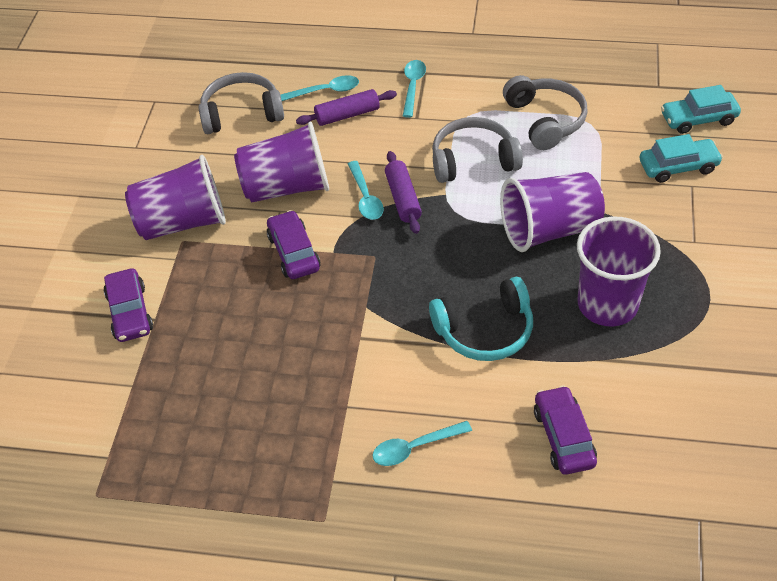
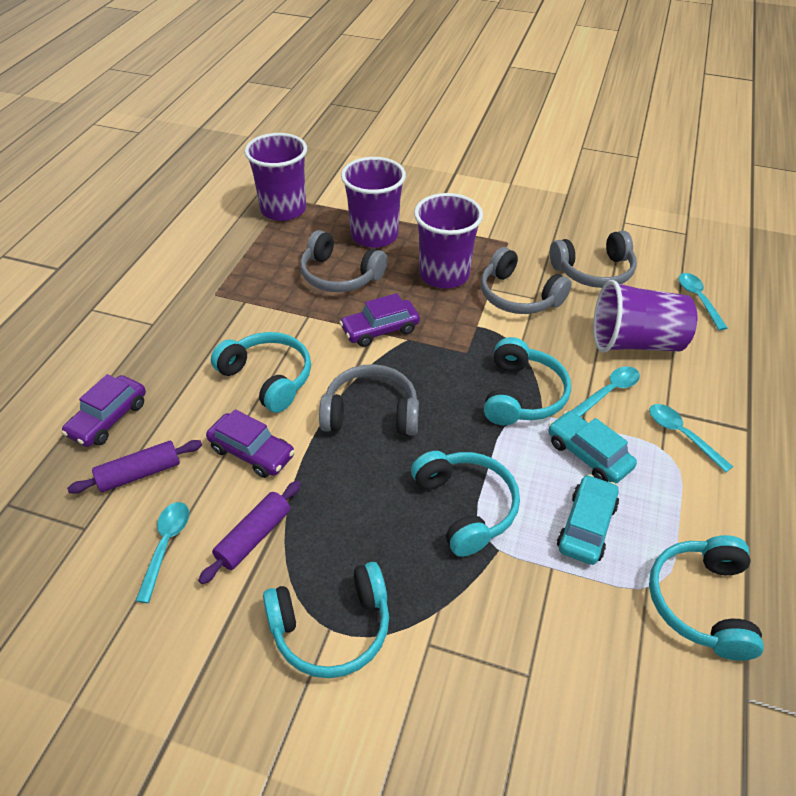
grey headphones: [198,72,284,134] [432,117,523,183] [503,75,588,150] = 3 -> [300,230,388,292] [319,364,419,436] [481,247,572,314] [550,231,637,288] = 4
turquoise headphones: [429,277,533,361] = 1 -> [211,332,311,413] [263,562,389,678] [411,451,520,557] [484,337,571,425] [649,535,764,661] = 5

